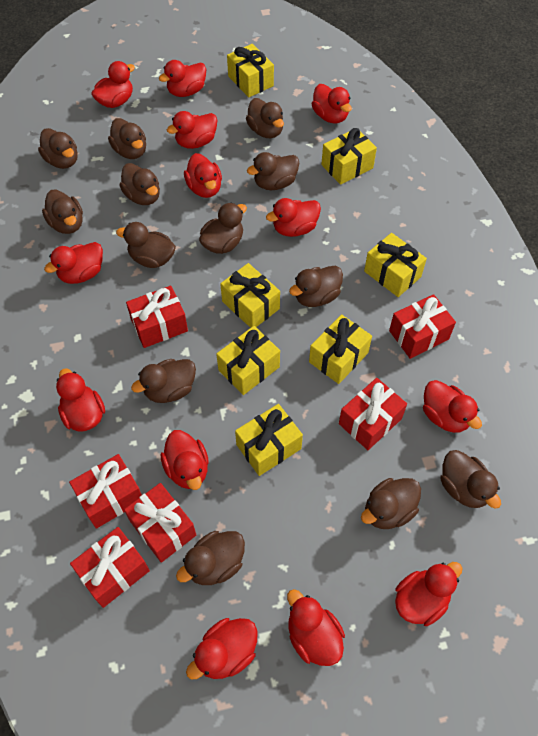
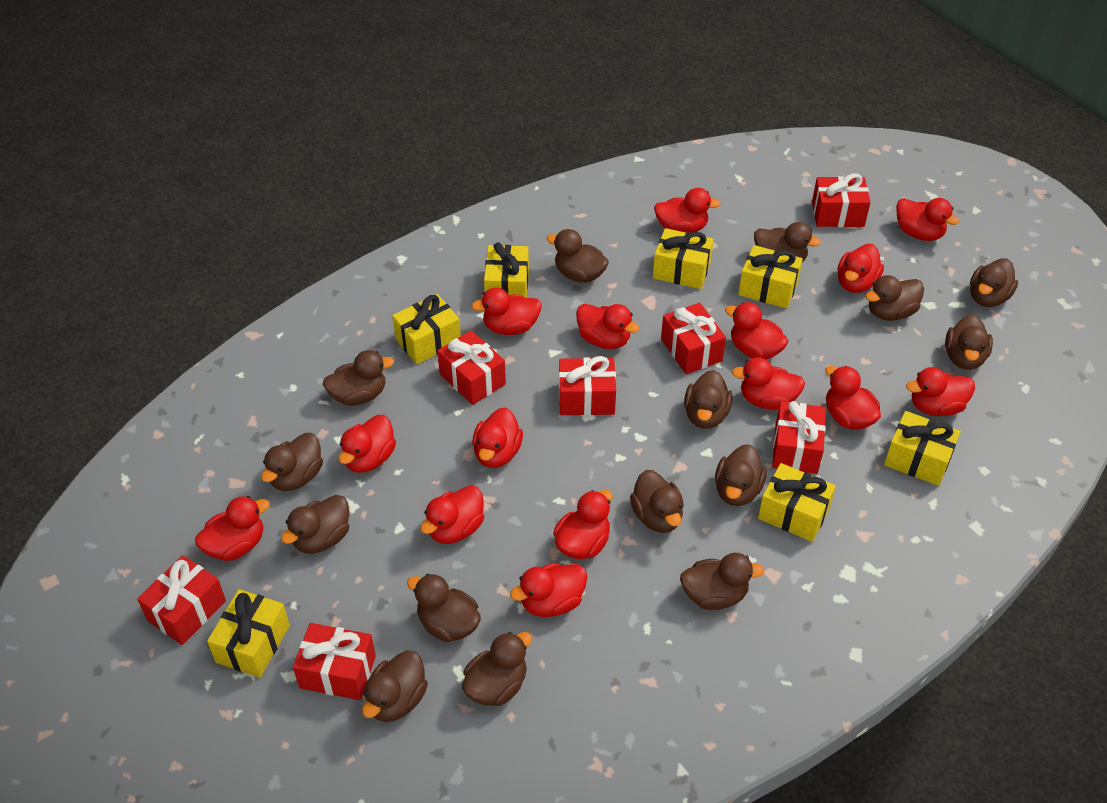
brown duck: [38,128,78,169] [42,190,83,234] [108,118,146,159] [116,222,176,268] [119,163,160,205] [131,359,196,403] [176,531,245,585] [199,203,247,254] [246,98,284,138] [247,152,299,190] [289,266,343,307] [361,478,421,529] [441,450,501,509] = 13 -> [261,433,323,491] [281,495,349,554] [323,350,394,406] [362,650,428,722] [407,573,481,642] [462,632,533,706] [547,229,609,283] [630,470,684,533] [680,553,765,610] [684,370,733,429] [715,444,767,506] [754,222,821,262] [865,275,924,321] [945,314,993,370] [970,258,1018,307] = 15
red duck: [44,242,103,284] [56,368,105,432] [91,61,135,108] [159,60,206,97] [161,430,209,490] [167,111,217,149] [184,153,222,198] [186,618,258,679] [266,198,321,237] [287,589,345,666] [312,84,352,123] [395,562,463,626] [423,380,482,433] = 13 -> [195,496,270,561] [339,415,396,473] [420,485,484,544] [471,288,542,335] [472,407,523,468] [510,563,587,617] [553,490,613,559] [576,304,639,349] [654,188,721,233] [725,302,788,359] [732,357,805,410] [825,366,881,430] [837,244,884,293] [896,198,959,241] [906,367,975,416] = 15
red gift: [69,454,142,529] [70,527,150,608] [124,483,196,563] [126,286,188,348] [339,378,407,450] [389,294,456,359] = 6 -> [137,555,226,645] [293,623,376,700] [437,330,506,405] [559,356,616,416] [661,303,726,374] [772,401,826,474] [812,173,871,227] = 7

